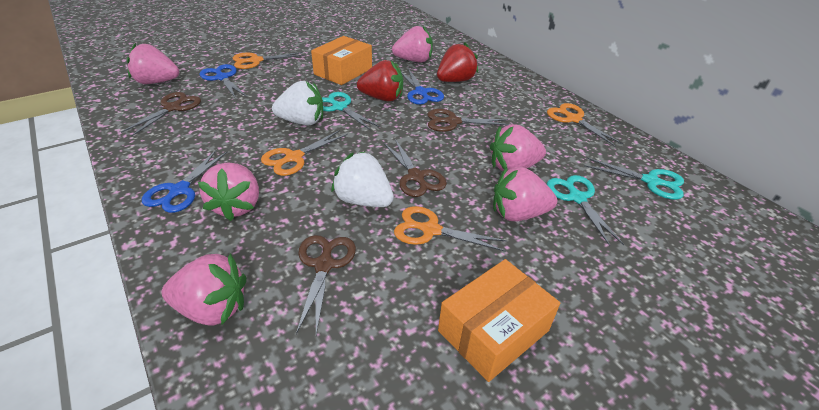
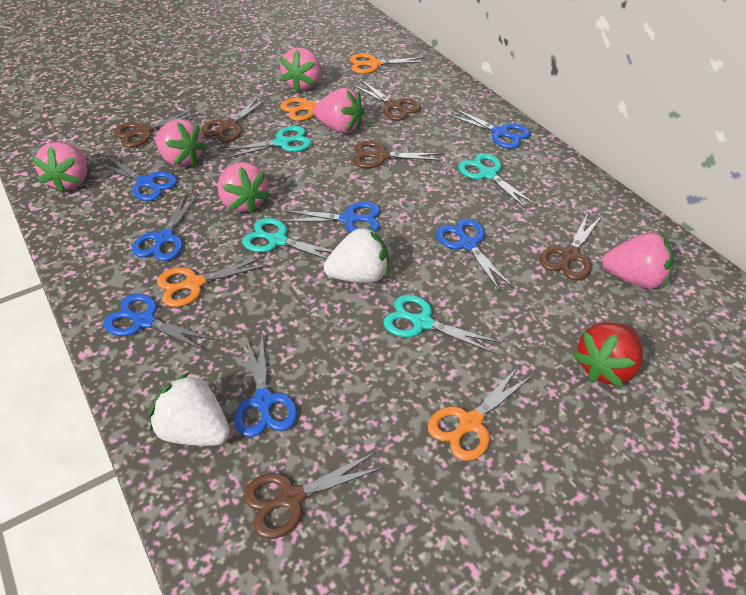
blue scissors: [142,150,228,213] [199,64,247,99] [401,68,444,105] = 3 -> [97,156,177,201] [104,294,215,351] [132,193,198,261] [234,335,297,437] [281,202,380,232] [436,219,513,291] [448,108,530,149] = 7
brown scissors: [121,92,201,137] [296,235,356,335] [383,139,447,197] [427,109,510,132] = 4 -> [113,109,200,147] [201,96,268,142] [243,453,384,539] [353,80,421,121] [353,141,443,168] [539,213,602,280] = 6
orange box: [311,36,372,85] [438,259,560,382] = 2 -> none = 0
red strawberry: [357,60,403,101] [437,43,478,82] = 2 -> [573,322,643,387] = 1
turquoise scissors: [322,92,380,130] [547,175,624,246] [584,158,684,200] = 3 -> [221,126,312,159] [242,218,333,259] [383,295,501,354] [458,153,537,209] = 4

